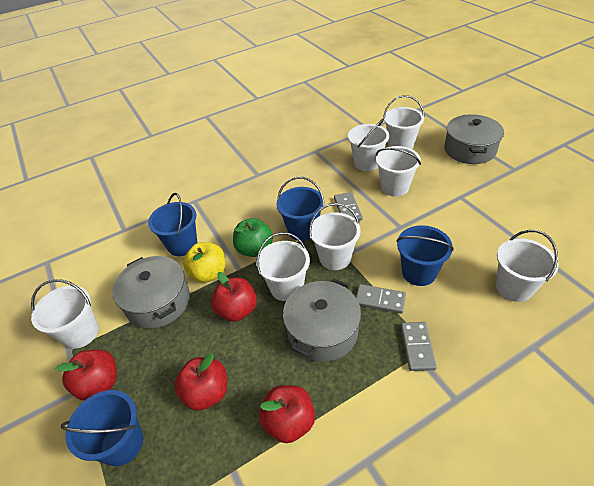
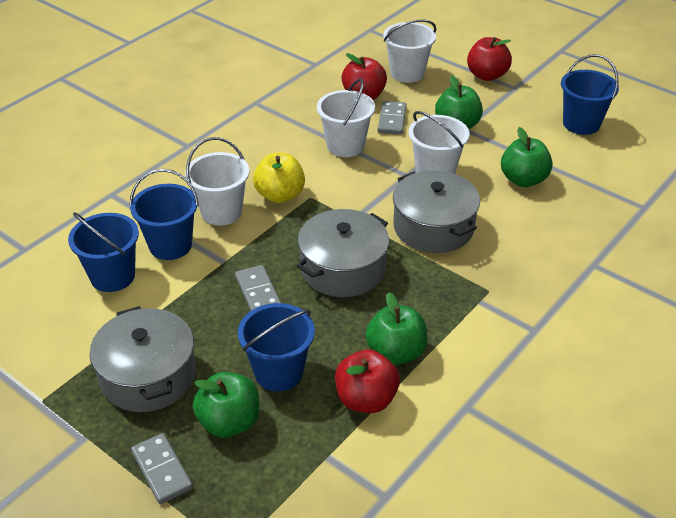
green apple: [233,218,273,257] = 1 -> [193,372,259,437] [365,292,428,365] [435,75,483,129] [501,127,553,187] = 4
red apple: [55,350,117,401] [174,353,227,411] [211,272,257,322] [259,385,315,443] = 4 -> [335,350,400,413] [342,53,387,100] [467,37,512,81] = 3
white bucket: [31,279,99,349] [256,232,310,301] [309,203,361,270] [348,118,389,171] [376,146,421,196] [383,95,425,149] [496,230,559,302] = 7 -> [185,137,249,226] [317,79,375,157] [383,19,436,83] [409,111,469,174] = 4

